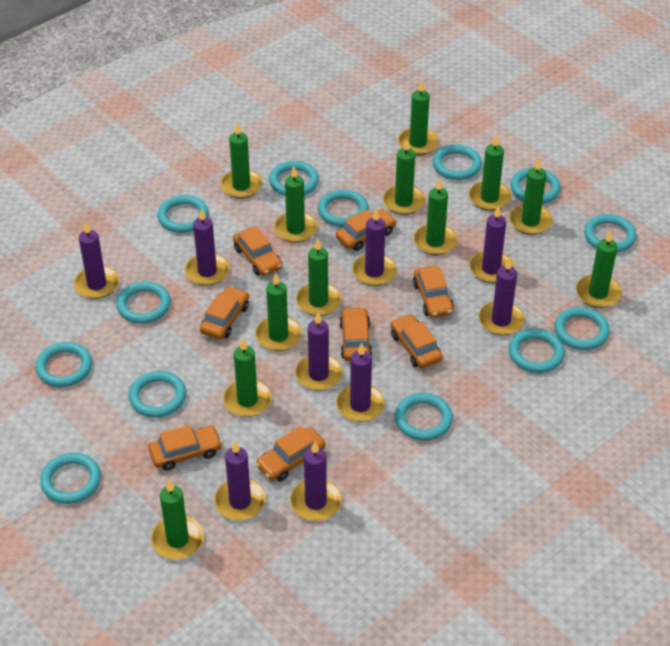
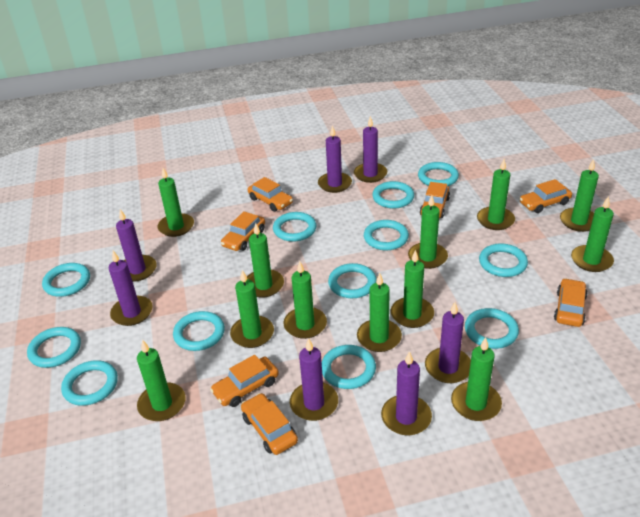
orange car: [148,425,222,471] [200,286,249,340] [233,226,283,276] [255,426,325,482] [336,209,397,251] [339,307,372,361] [390,314,443,369] [413,266,454,318] = 8 -> [210,355,279,407] [221,211,265,251] [241,393,298,455] [248,177,293,212] [420,182,450,218] [520,179,572,213] [554,278,588,327] = 7
purple candle: [74,222,119,299] [185,208,230,286] [214,441,266,520] [290,441,342,521] [295,312,343,391] [336,343,385,422] [352,209,397,286] [469,205,514,283] [478,258,525,336] = 9 -> [109,251,153,326] [116,209,157,282] [290,338,338,421] [318,125,352,193] [354,116,387,183] [381,351,432,435] [425,302,471,383] = 7
turquoise ring: [35,342,92,387] [40,453,101,504] [116,282,171,324] [129,371,186,418] [158,195,209,233] [269,161,319,196] [318,189,369,227] [395,393,453,441] [433,144,482,180] [509,329,565,373] [510,168,561,204] [554,307,610,350] [584,214,636,253] = 13 -> [27,327,81,368] [42,263,90,297] [61,360,118,406] [173,311,225,351] [273,212,316,242] [322,345,376,389] [328,263,377,298] [364,220,409,250] [372,181,414,208] [418,162,459,186] [465,308,519,349] [479,243,528,277] = 12

